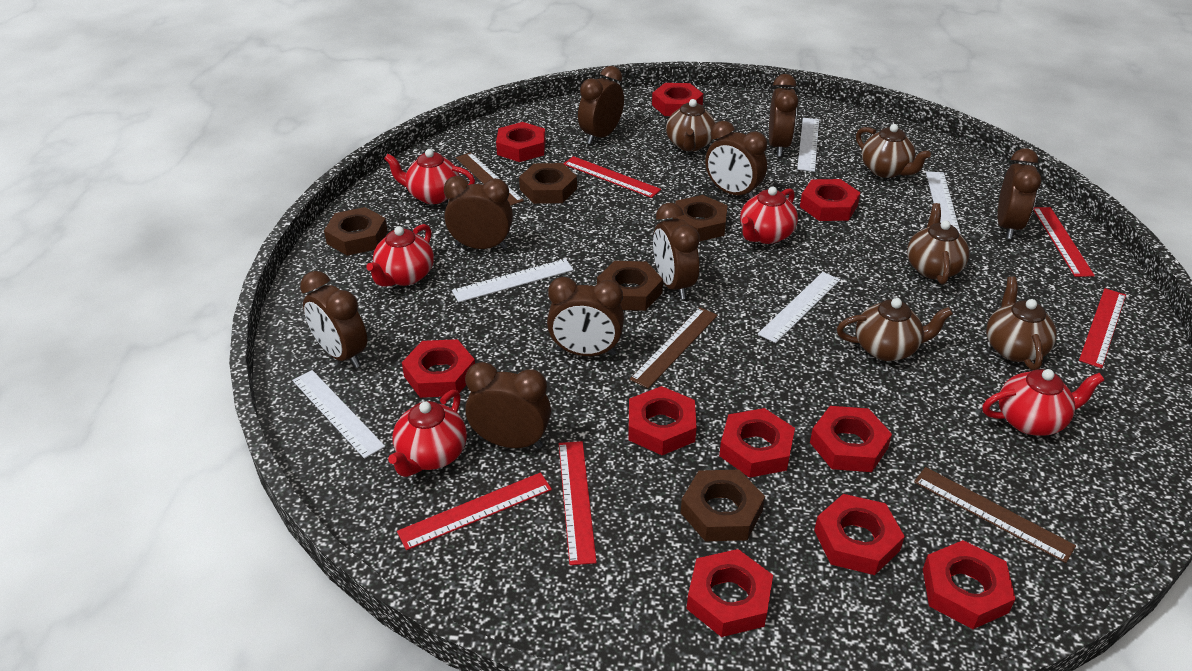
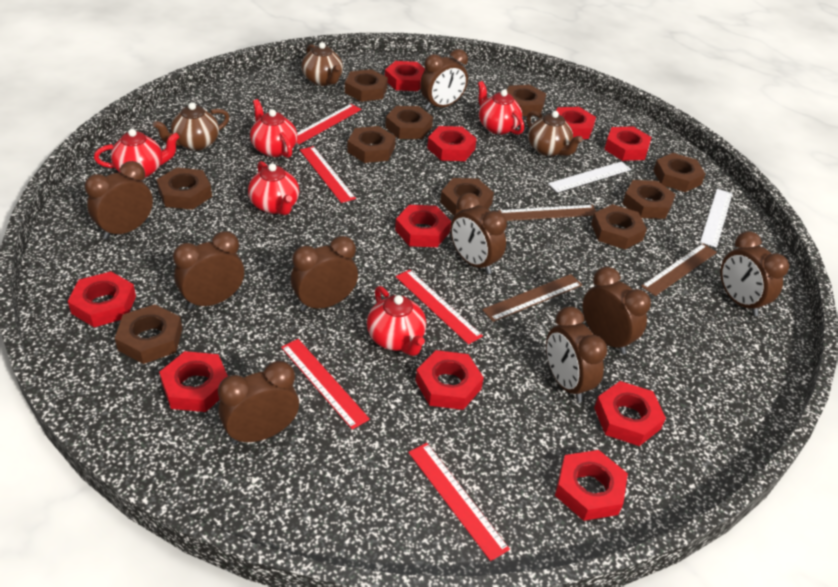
brown nut: [324,207,388,256] [519,163,577,204] [597,261,663,311] [673,195,728,242] [681,470,765,541] = 5 -> [115,304,182,364] [156,167,212,210] [345,69,388,102] [347,126,396,163] [385,106,433,139] [440,178,494,216] [507,85,546,116] [591,204,647,249] [622,180,676,219] [653,153,706,192] = 10
brown teapot: [666,99,716,151] [837,298,953,361] [856,124,931,178] [907,203,970,284] [986,276,1057,370] = 5 -> [153,102,229,151] [301,42,343,86] [526,111,583,157] = 3
white ruler: [292,370,385,459] [452,259,574,302] [758,272,840,343] [797,118,819,172] [926,171,961,235] = 5 -> [548,161,631,192] [700,189,732,248] = 2

